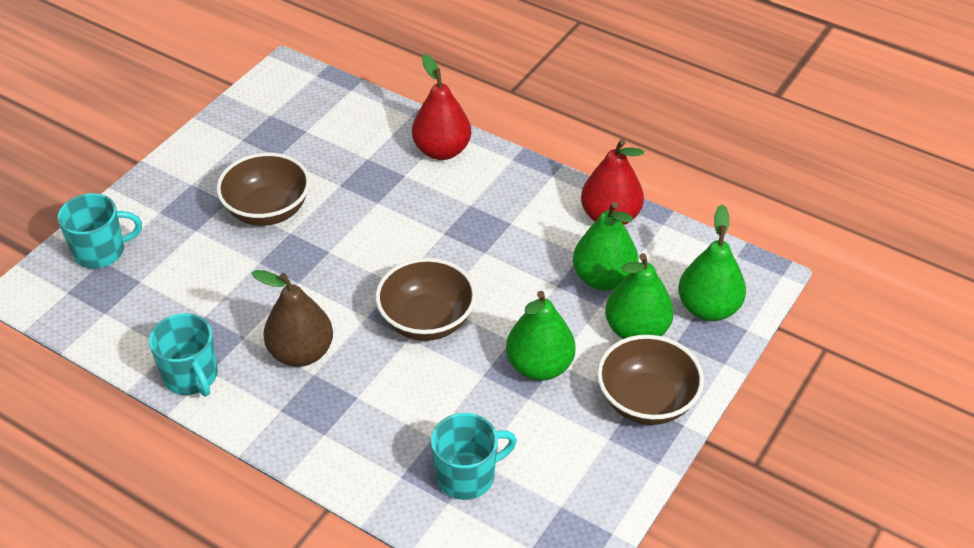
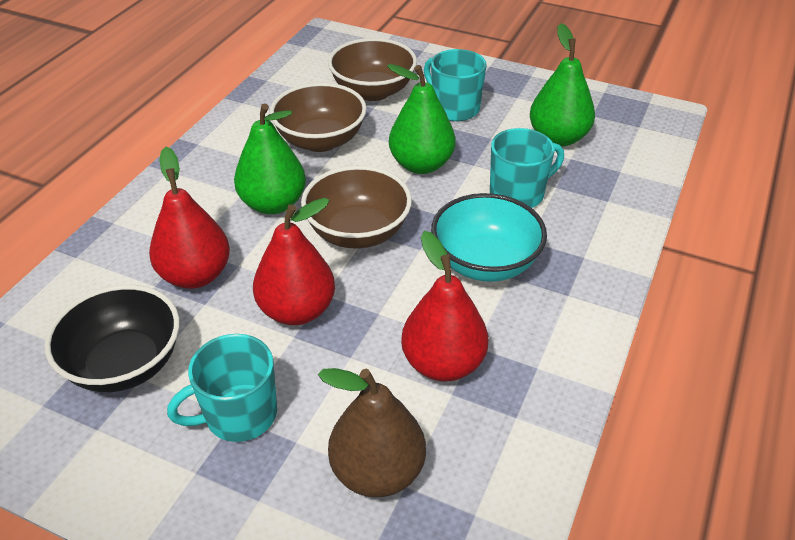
black bowl: none = 0 -> [44,285,180,392] = 1
green pear: [506,291,575,381] [573,202,639,291] [605,253,674,339] [678,204,746,321] = 4 -> [234,104,306,214] [387,64,456,174] [530,23,595,147] = 3
red pear: [412,54,471,160] [581,139,644,225] = 2 -> [149,147,230,289] [253,198,335,325] [401,231,488,381] = 3
turquoise bowl: none = 0 -> [431,193,547,282] = 1

